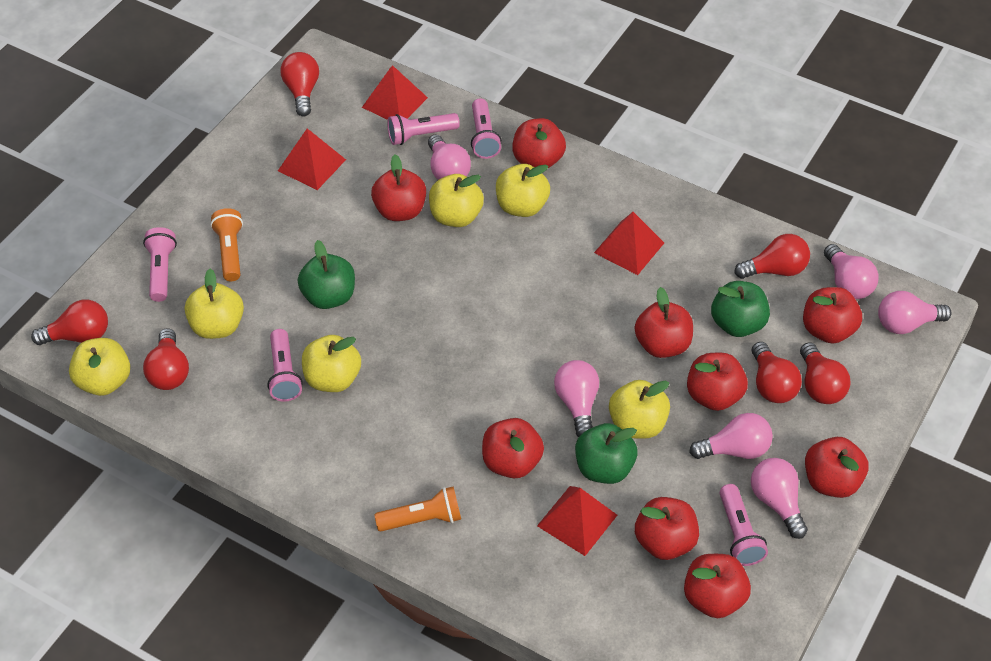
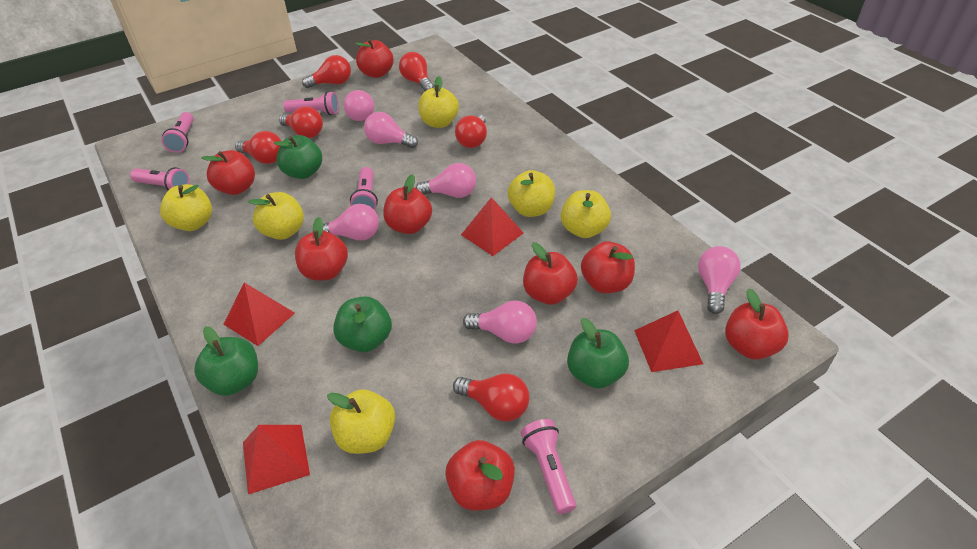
green apple: [298,240,355,309] [575,423,637,484] [711,281,770,337] = 3 -> [194,326,258,396] [274,135,322,179] [333,296,392,352] [567,318,629,389] = 4
orange flashlight: [210,208,243,281] [374,486,461,531] = 2 -> none = 0
red apple: [371,154,426,221] [482,418,544,478] [512,118,566,168] [635,287,693,358] [635,497,699,560] [684,554,751,618] [687,353,748,411] [803,287,862,344] [805,437,869,498] = 9 -> [201,150,255,195] [295,217,348,280] [355,39,394,78] [383,174,432,234] [445,440,515,511] [523,242,578,305] [581,241,635,293] [725,289,789,360] = 8

